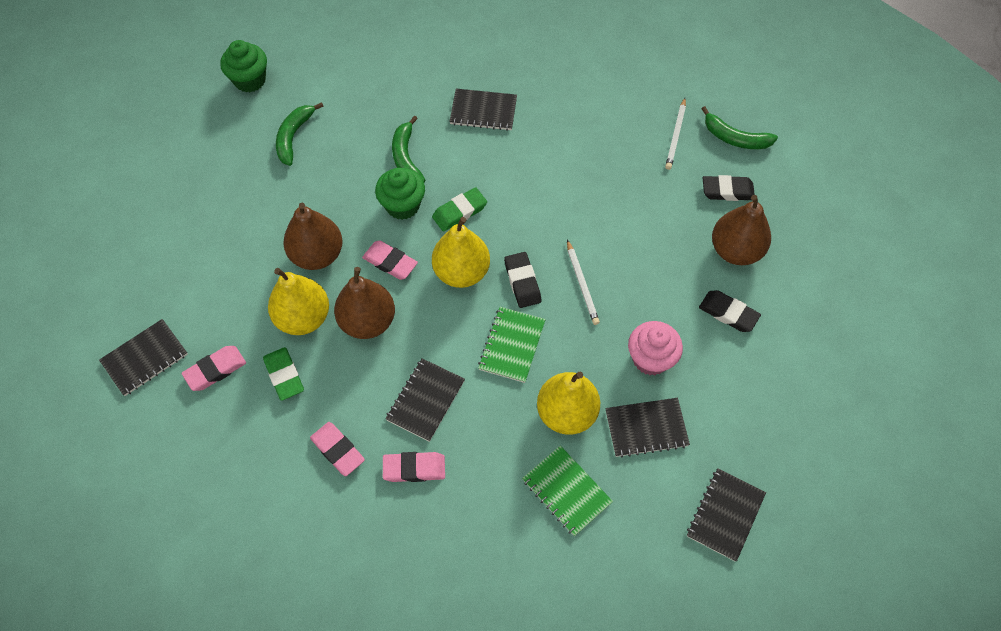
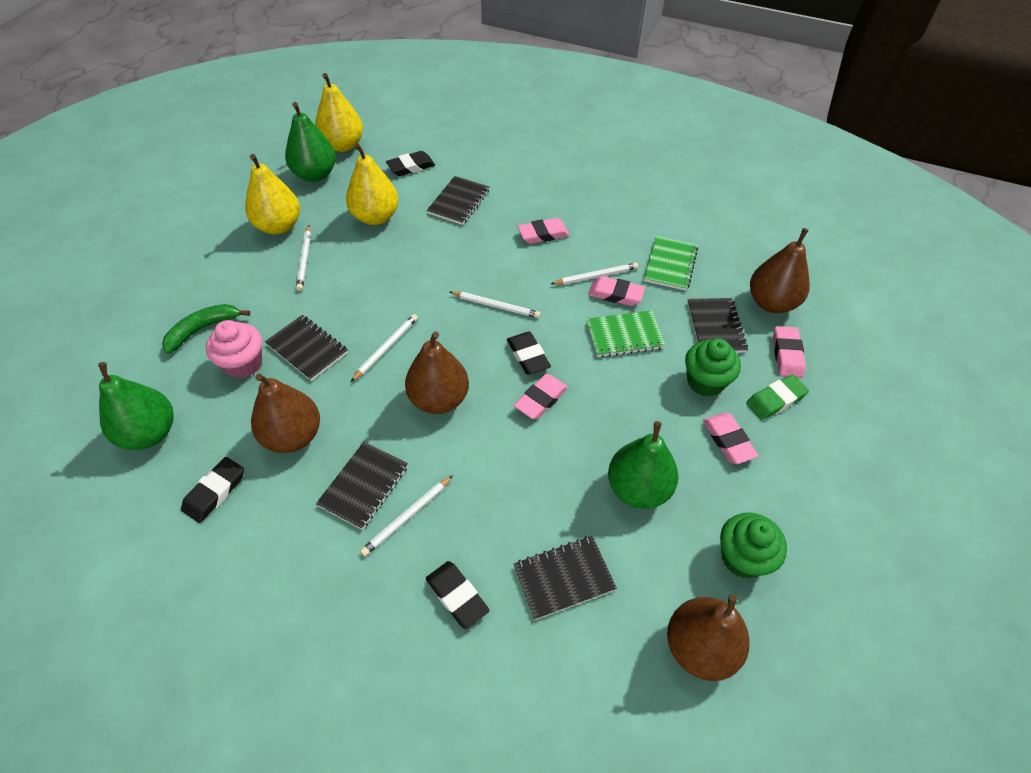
black eraser: [504,252,541,308] [699,290,761,332] [703,175,755,201] = 3 -> [181,457,244,523] [386,151,435,176] [426,561,489,629] [507,332,551,374] = 4
brown pear: [283,203,343,270] [334,267,395,339] [712,195,771,265] = 3 -> [251,374,320,453] [405,331,469,414] [667,594,749,681] [750,228,810,313] = 4
green banana: [276,102,323,166] [392,116,425,182] [701,106,778,149] = 3 -> [162,304,250,354] = 1
green eraser: [263,347,304,401] [432,187,487,232] = 2 -> [746,374,809,420] = 1
green pear: none = 0 -> [98,362,174,450] [285,102,336,182] [608,421,678,509] = 3
pink eraser: [182,346,246,391] [310,422,365,476] [362,240,418,280] [383,452,445,482] = 4 -> [514,374,568,419] [518,218,570,244] [588,276,645,306] [703,413,758,464] [773,326,806,378] = 5
white pencil: [567,240,600,325] [665,98,686,170] = 2 -> [296,225,311,291] [351,314,418,382] [360,476,453,556] [450,291,540,318] [551,263,638,285] = 5

